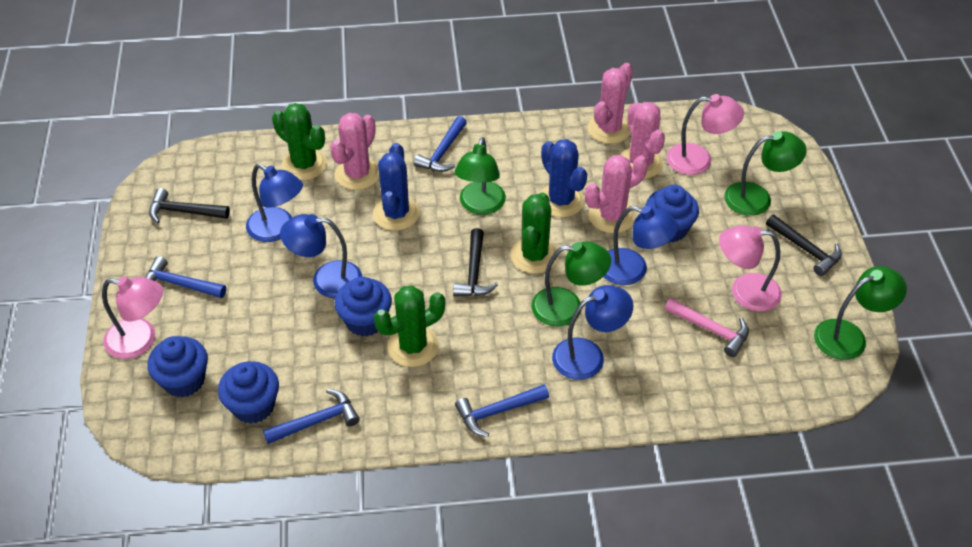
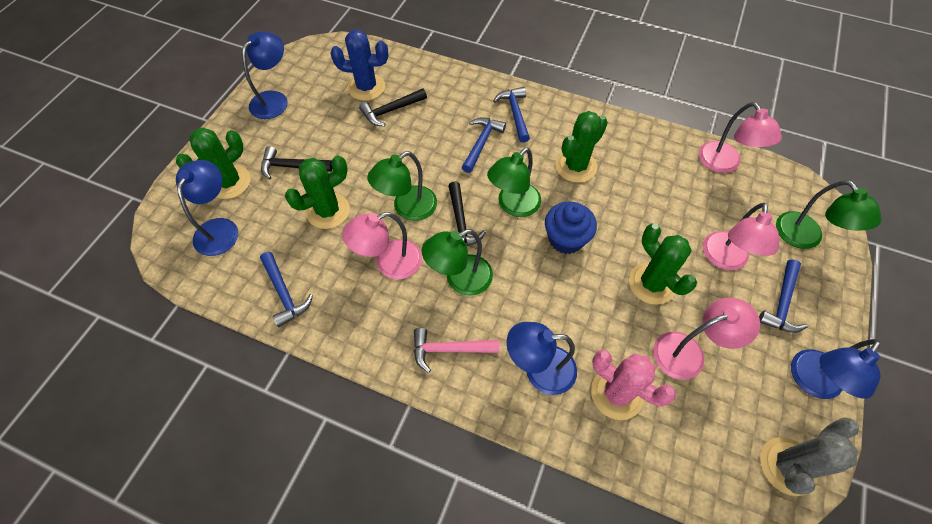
blue cactus: [373,143,420,231] [540,139,587,217] = 2 -> [330,29,388,101] = 1
blue cupcake: [147,336,208,398] [218,361,279,424] [334,277,392,337] [645,185,699,243] = 4 -> [545,202,597,254] = 1
green cactus: [272,103,327,180] [374,285,445,367] [510,192,559,274] = 3 -> [176,128,251,199] [285,155,350,229] [556,111,608,183] [629,224,697,305] = 4
grey cactus: none = 0 -> [760,417,859,496] = 1
pink cactus: [330,113,379,190] [585,155,648,233] [588,63,633,144] [620,102,665,179] = 4 -> [591,349,676,420] = 1
pink lamp: [102,276,163,359] [666,94,744,175] [719,225,782,312] = 3 -> [342,212,422,279] [653,298,760,380] [698,102,782,173] [703,203,779,270] = 4

